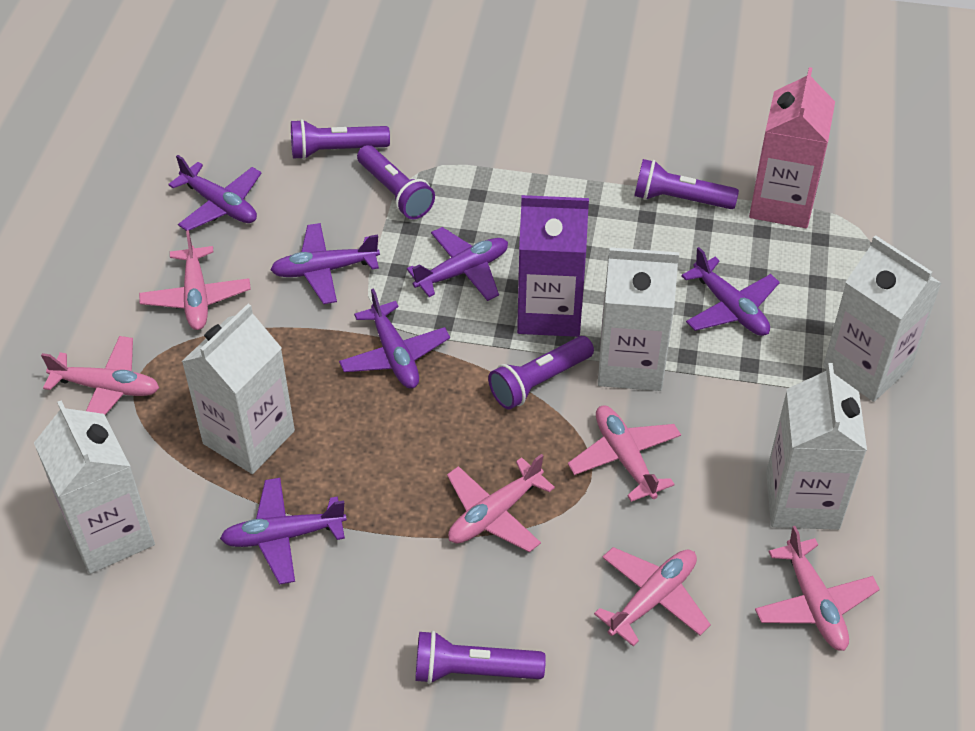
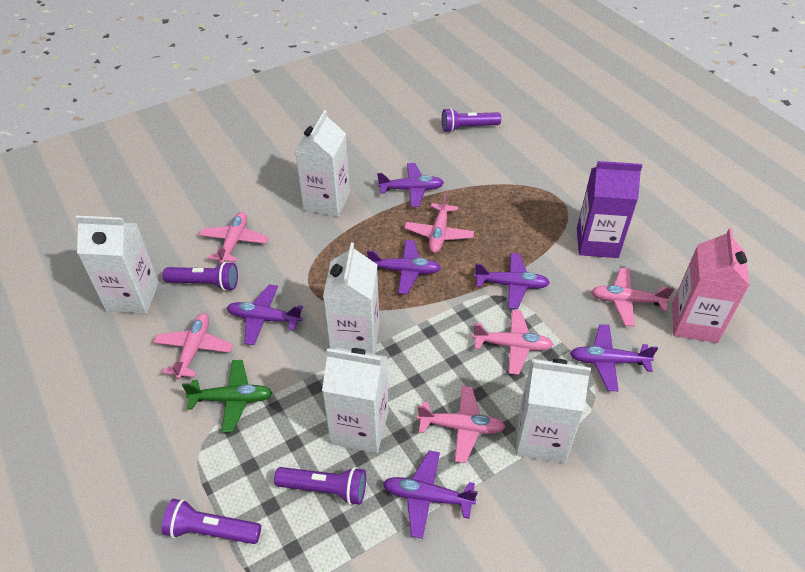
green plane: none = 0 -> [182,360,272,432] = 1
purple flashlight: [291,119,390,160] [357,145,435,219] [415,631,546,684] [488,336,594,409] [634,159,739,209] = 5 -> [162,499,261,544] [163,262,238,291] [274,467,366,505] [442,108,501,132] = 4

